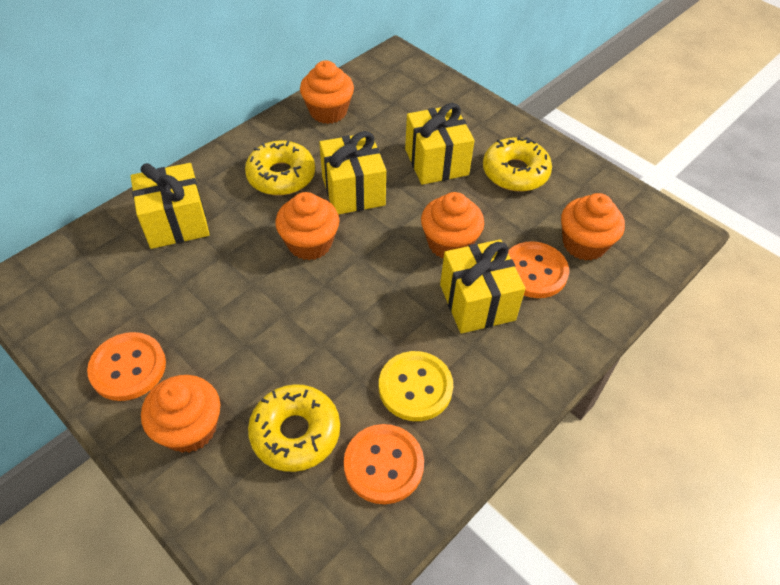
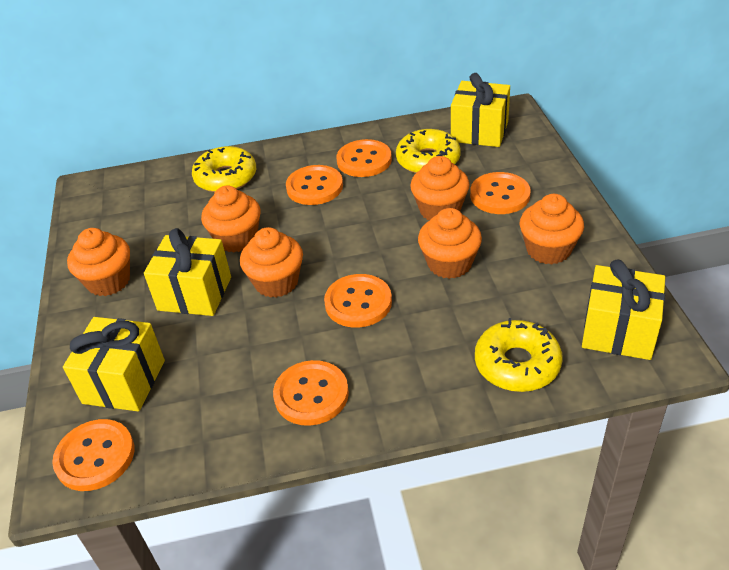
orange button: [87,332,166,401] [344,424,424,504] [508,241,569,298] = 3 -> [52,419,135,491] [273,360,349,426] [286,165,343,205] [324,274,392,328] [336,139,392,177] [470,172,531,214] = 6
orange cupcake: [141,375,220,453] [275,192,339,260] [300,60,354,124] [421,192,484,258] [561,193,625,261] = 5 -> [67,228,130,296] [201,186,261,252] [240,227,303,298] [410,156,469,220] [418,208,482,279] [519,194,584,265] = 6
yellow button: [379,351,453,421] = 1 -> none = 0

